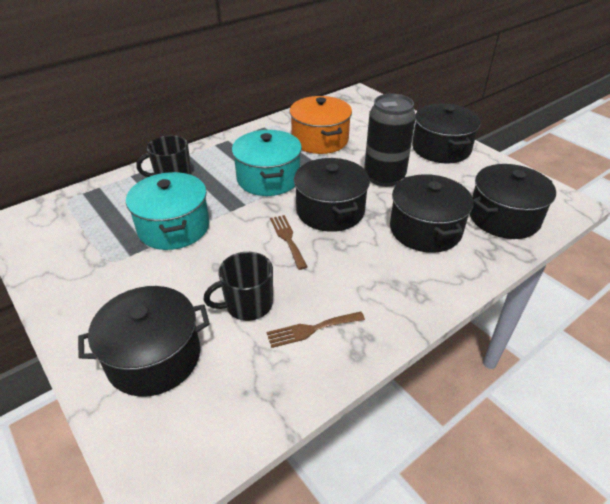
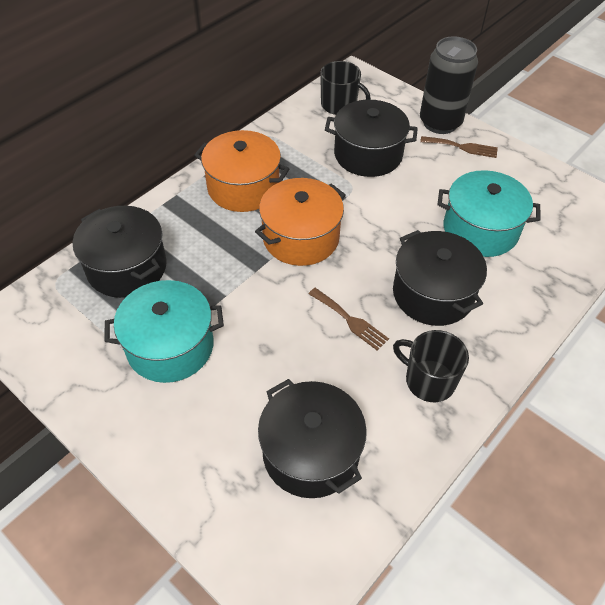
black pot: [78,286,210,397] [294,158,370,232] [390,174,473,253] [412,104,481,164] [470,164,556,239] = 5 -> [73,206,167,298] [258,379,367,498] [325,100,418,177] [393,230,487,326] = 4
orange pot: [290,96,352,154] = 1 -> [194,130,289,212] [255,178,346,266] = 2

